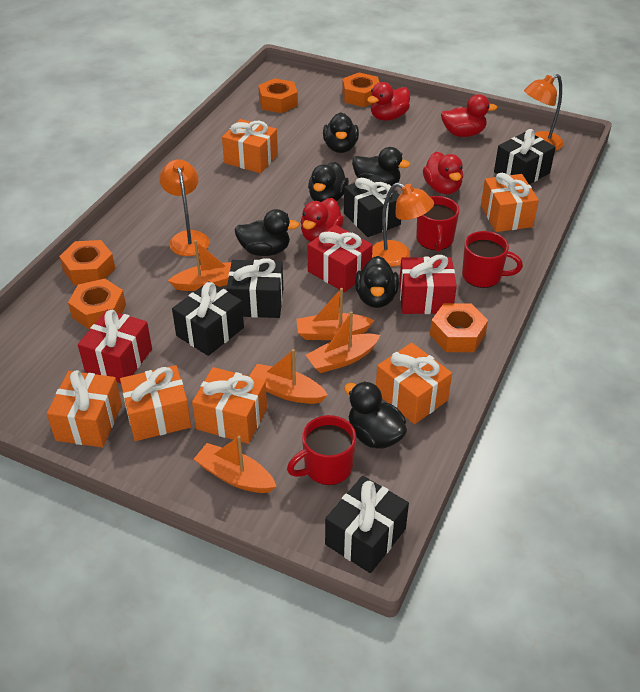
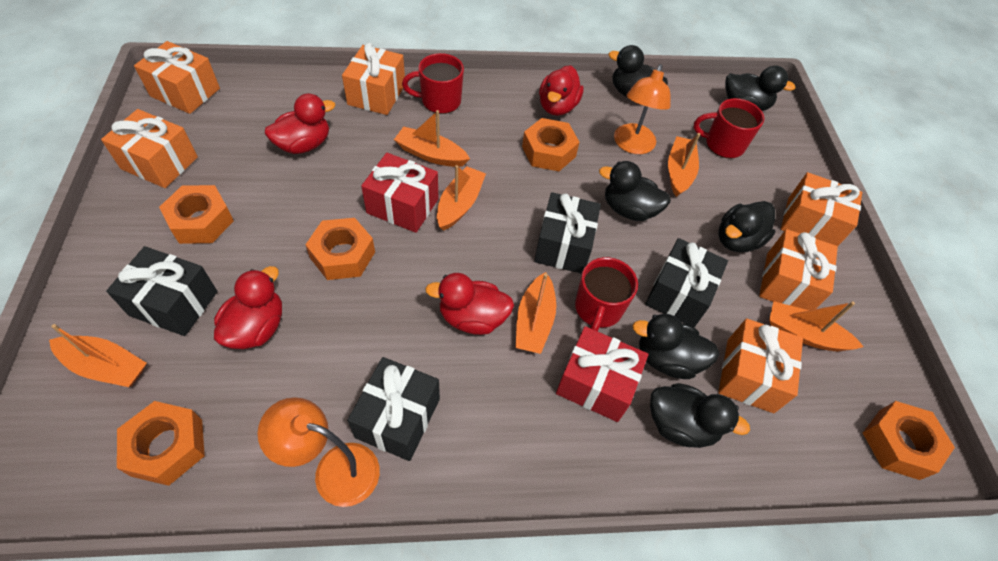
black gift: [172,281,244,356] [227,258,283,318] [325,476,409,573] [344,175,401,237] [494,129,556,184] = 5 -> [106,246,218,336] [347,357,440,461] [534,192,601,274] [645,238,728,328] = 4
orange boat: [168,240,231,291] [194,436,277,493] [249,349,328,404] [296,288,374,340] [306,311,380,373] = 5 -> [49,324,147,387] [394,110,470,167] [437,165,486,231] [515,272,556,354] [668,133,701,197] [769,301,864,351] = 6
orange lamp: [159,159,210,256] [372,183,434,267] [524,74,564,151] = 3 -> [257,397,380,507] [614,64,671,154] = 2
red gift: [78,310,152,383] [308,225,373,292] [399,255,457,314] = 3 -> [361,153,438,233] [556,326,648,422] = 2

